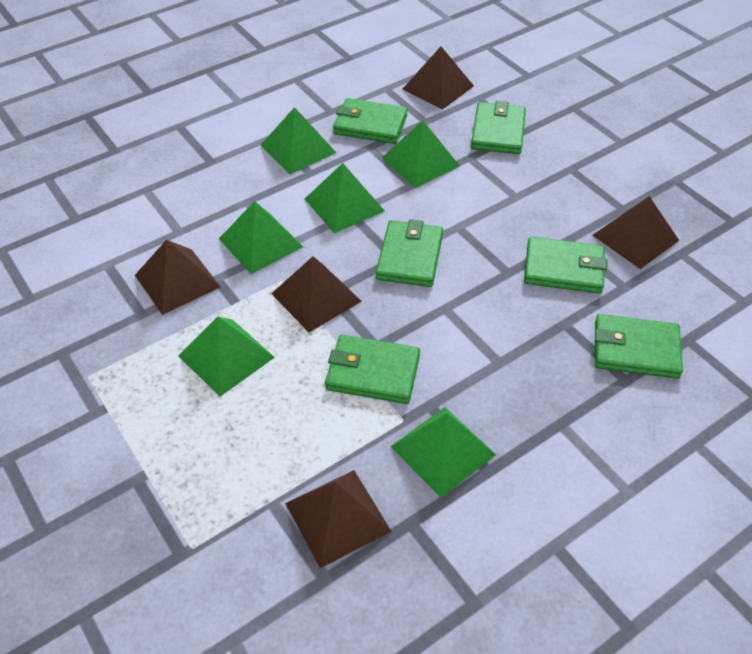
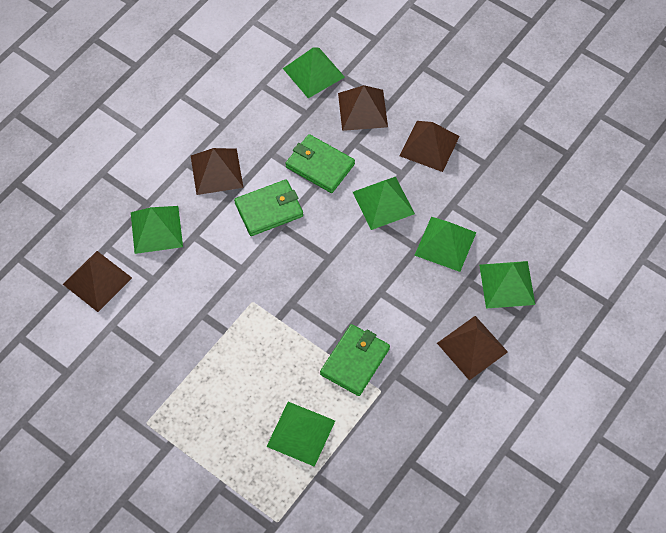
green wallet: [325,335,420,404] [333,98,408,144] [376,219,443,287] [471,101,526,154] [524,237,607,294] [595,314,683,379] = 6 -> [234,179,303,236] [285,134,355,193] [320,324,390,396] = 3

